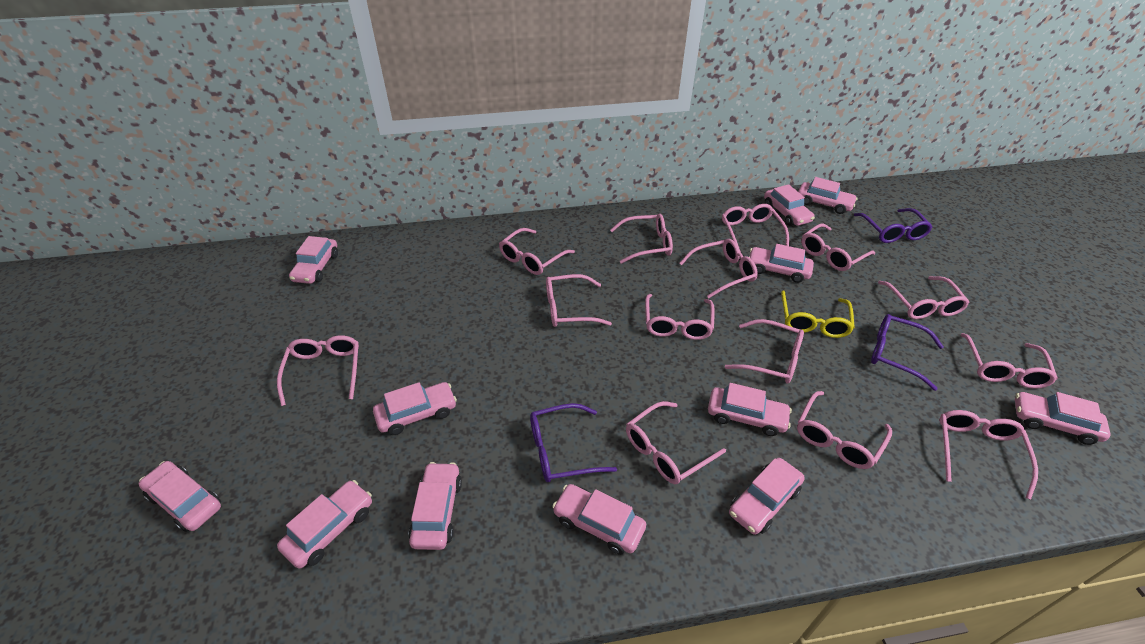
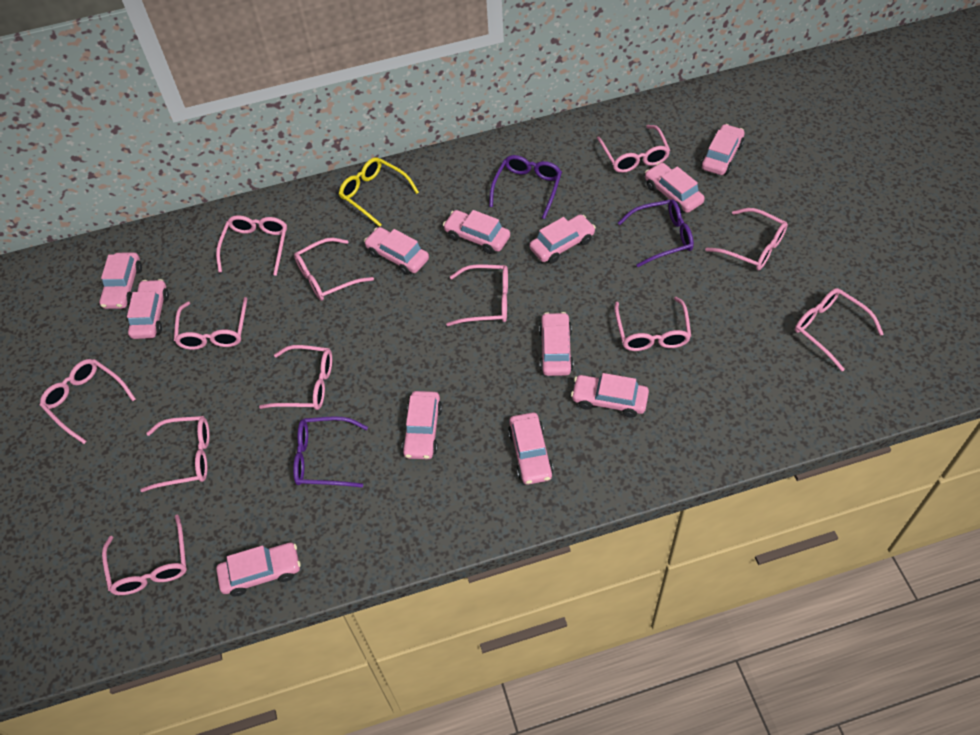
pink glasses: [277,335,359,406] [499,228,575,275] [546,274,612,327] [610,214,673,264] [626,401,726,484] [645,294,715,340] [679,239,758,299] [722,204,789,253] [725,319,804,384] [797,391,892,469] [801,224,875,271] [878,276,970,319] [939,410,1038,500] [961,333,1058,389] = 14 -> [40,359,136,444] [102,515,187,595] [140,416,210,492] [174,297,247,350] [216,215,287,276] [259,345,332,410] [294,238,374,301] [446,264,508,326] [597,125,670,173] [614,297,691,351] [705,208,788,270] [795,288,883,371] = 12

